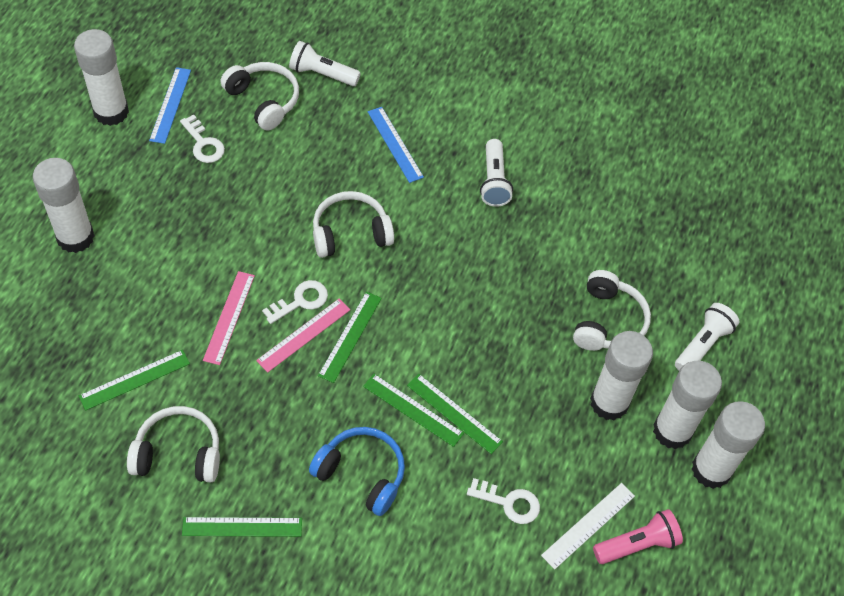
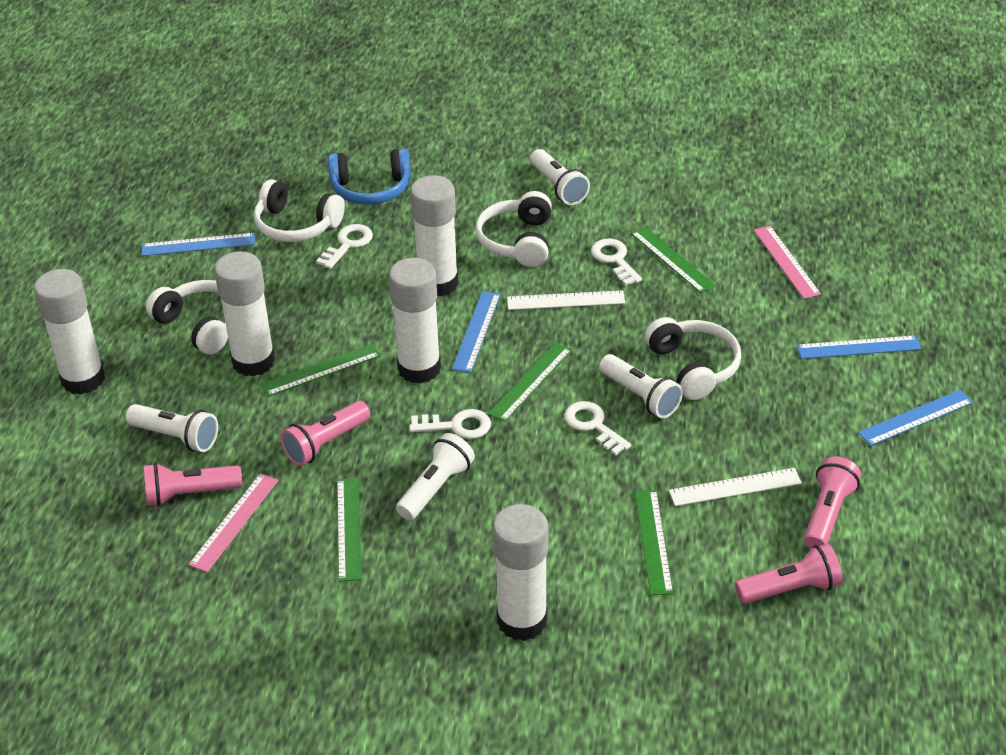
blue ruler: [149,67,191,144] [368,107,424,183] = 2 -> [142,233,255,256] [452,291,501,373] [797,335,921,359] [858,390,973,446] = 4
pink flashlight: [593,509,683,564] = 1 -> [144,463,242,506] [280,401,370,466] [735,544,842,604] [804,456,861,549] = 4
white flashlight: [289,41,361,86] [480,139,513,207] [675,303,739,371] = 3 -> [126,404,218,452] [396,433,475,520] [530,149,590,205] [599,354,683,418] = 4
white key: [180,114,225,163] [262,280,328,324] [467,478,540,524] = 3 -> [316,224,373,269] [409,409,491,439] [564,401,631,456] [591,239,642,286] = 4
white ruler: [541,483,635,569] = 1 -> [507,290,625,310] [669,468,802,506] = 2

